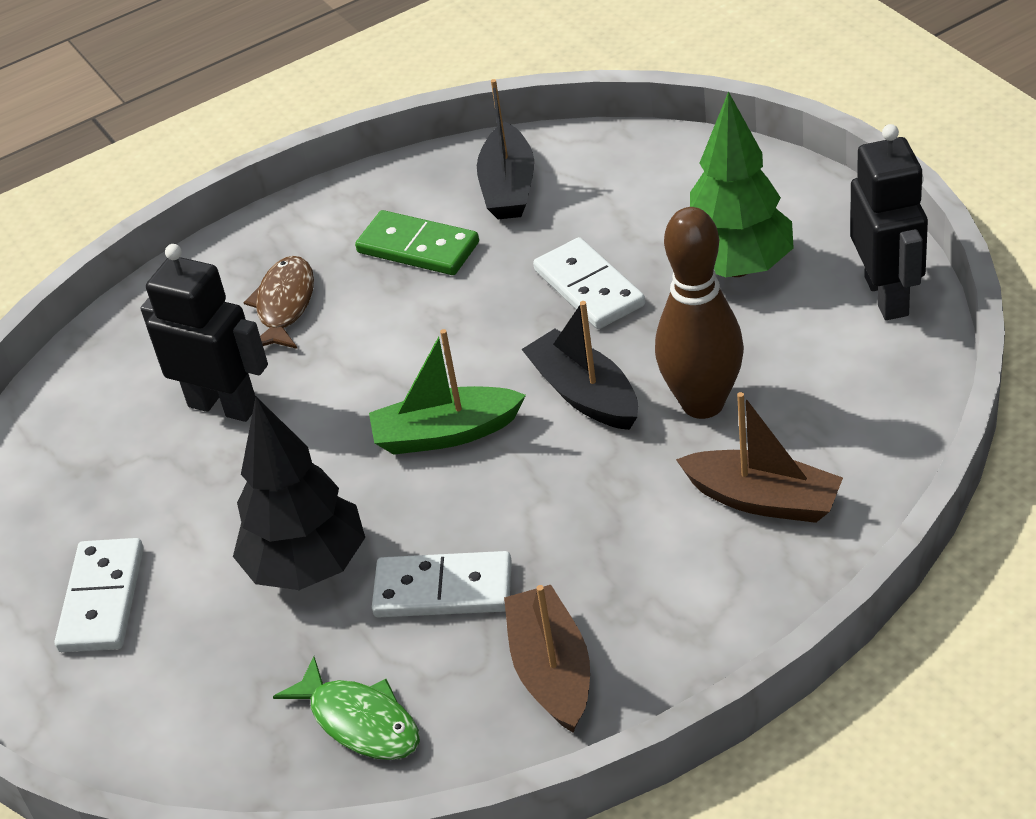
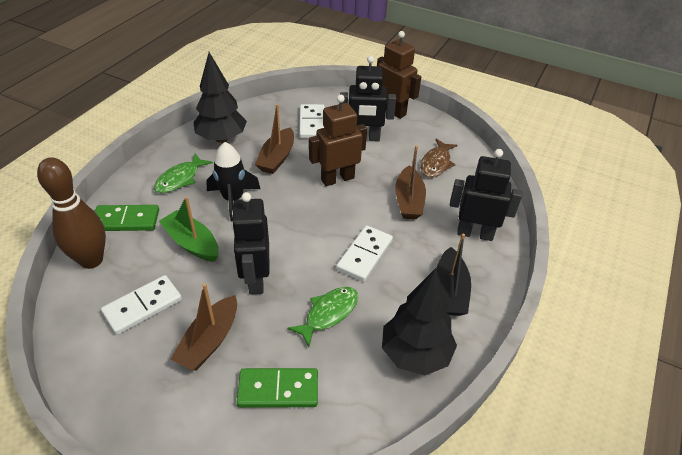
black boat: [477,79,534,219] [522,301,638,430] = 2 -> [436,234,471,316] = 1
black robot: [140,244,268,422] [850,124,928,320] = 2 -> [231,192,270,294] [340,56,396,142] [450,149,522,241] = 3
black rocket: none = 0 -> [206,142,260,221] = 1
black tree: [233,397,365,590] = 1 -> [194,52,247,143] [382,268,457,376] = 2
brown boat: [504,585,590,733] [676,392,843,523] = 2 -> [170,283,237,370] [255,104,294,174] [395,145,426,219] = 3
brown robot: none = 0 -> [309,95,367,186] [377,31,421,119] = 2
green domino: [355,210,479,275] = 1 -> [95,205,159,231] [237,368,318,408] = 2
green fish: [273,656,420,760] = 1 -> [154,154,213,193] [287,287,358,347] = 2
green tree: [690,91,794,277] = 1 -> none = 0

